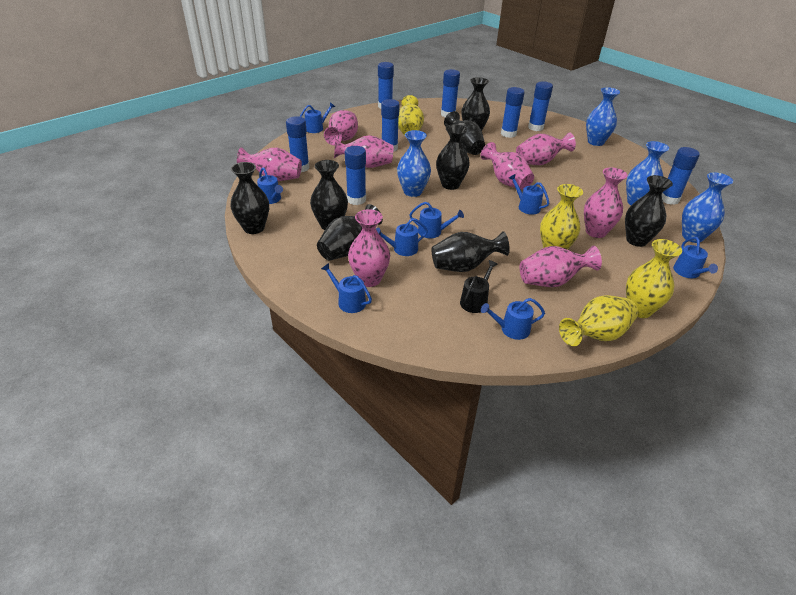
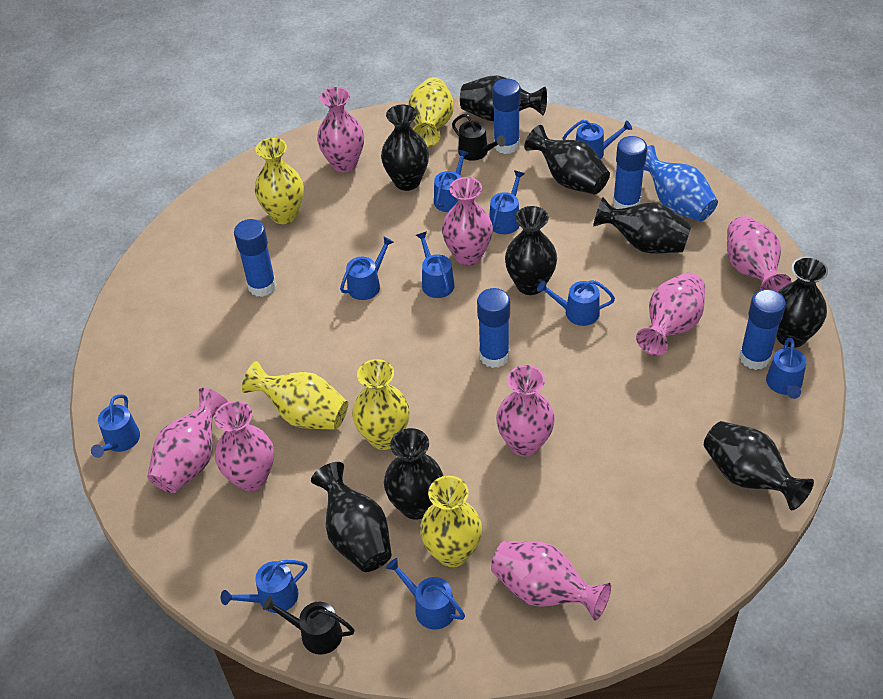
black vase: [230,162,269,234] [310,160,348,230] [317,204,383,261] [432,231,510,272] [436,124,470,190] [444,111,485,155] [462,77,490,131] [625,175,673,247] = 8 -> [311,462,392,572] [381,105,429,191] [384,428,443,520] [460,75,547,121] [505,206,557,295] [524,125,610,194] [593,197,692,254] [704,421,814,510] [776,256,828,348] = 9
black watering can: [460,260,498,313] = 1 -> [263,596,355,655] [452,114,506,161] = 2
blue glue stick: [286,116,309,172] [345,146,366,205] [378,62,394,109] [381,99,400,152] [441,69,460,117] [501,87,525,138] [528,81,553,131] [662,147,700,205] = 8 -> [234,219,276,297] [477,288,510,368] [492,79,521,154] [613,136,647,209] [739,289,786,370] = 5
blue vase: [397,130,431,197] [586,87,620,146] [626,141,669,205] [682,172,733,243] = 4 -> [644,145,718,222] = 1
blue watering can: [257,167,283,204] [300,102,335,133] [321,263,372,313] [376,218,428,256] [409,202,464,238] [481,298,545,340] [509,174,549,215] [673,237,718,278] = 8 -> [91,394,140,458] [221,560,308,613] [340,237,394,300] [386,558,465,630] [416,232,455,298] [434,150,468,212] [489,170,525,234] [537,280,615,326] [562,120,632,159] [766,338,806,399] = 10
yellow vase: [398,95,424,135] [540,184,583,250] [559,295,638,346] [626,239,682,318] = 4 -> [242,361,348,430] [255,138,304,224] [352,359,410,450] [408,77,454,147] [420,476,482,567] = 5

